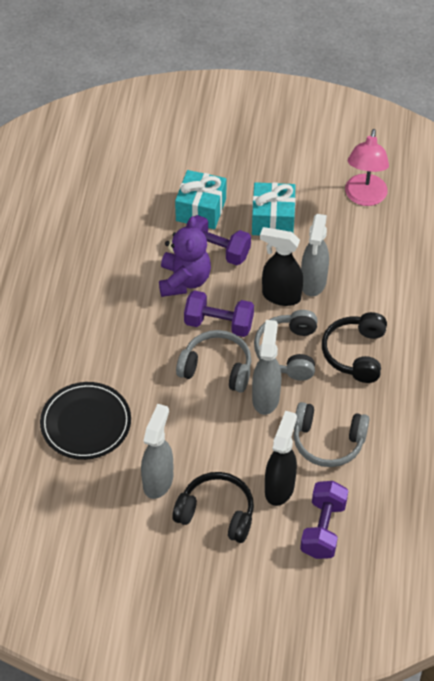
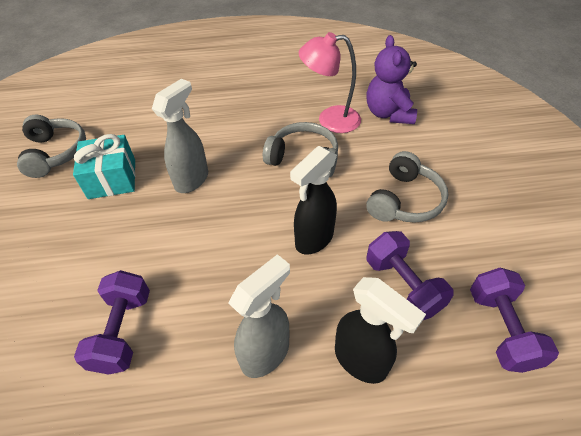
black headphones: [172,472,254,543] [322,312,387,383] = 2 -> none = 0
black plate: [40,382,131,460] = 1 -> none = 0
grey spray bottle: [141,404,173,499] [252,320,281,415] [301,214,329,296] = 3 -> [152,79,208,193] [228,254,290,378] = 2
turquoise gift: [175,170,226,229] [252,182,296,235] = 2 -> [73,134,136,199] = 1

